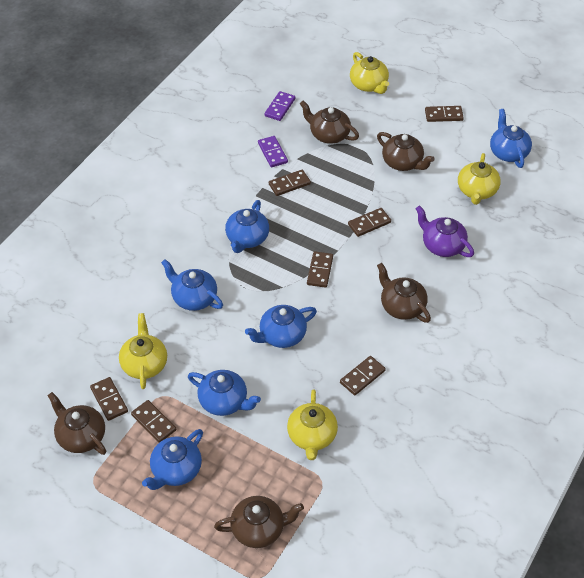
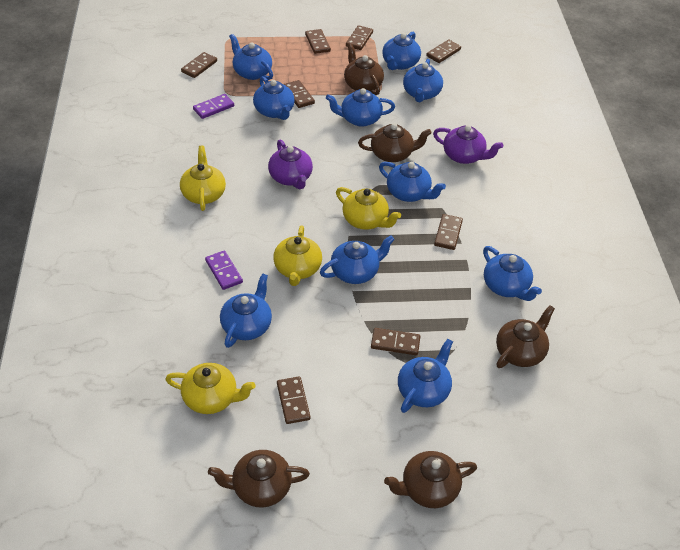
blue teapot: [142,429,203,490] [161,259,223,311] [188,370,261,416] [225,200,269,253] [245,305,317,348] [490,109,532,168] = 6 -> [220,273,272,348] [229,34,273,80] [253,76,295,120] [320,235,395,284] [326,88,395,127] [379,162,446,202] [382,31,421,70] [398,339,453,413] [403,59,443,102] [483,246,542,301] = 10
brown domino: [90,377,128,421] [131,400,176,443] [269,170,311,196] [307,251,333,288] [340,356,386,395] [348,208,391,237] [425,106,464,122] = 7 -> [181,52,217,78] [277,377,311,424] [284,80,315,108] [305,29,331,54] [346,25,373,50] [371,328,420,355] [426,40,461,63] [434,214,463,250] = 8
purple teapot: [415,205,474,257] = 1 -> [268,139,313,189] [433,125,503,164] = 2

